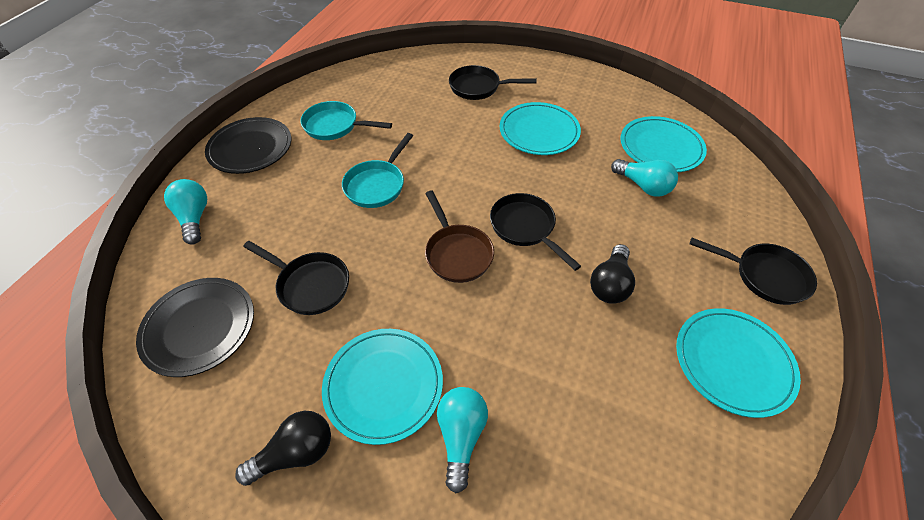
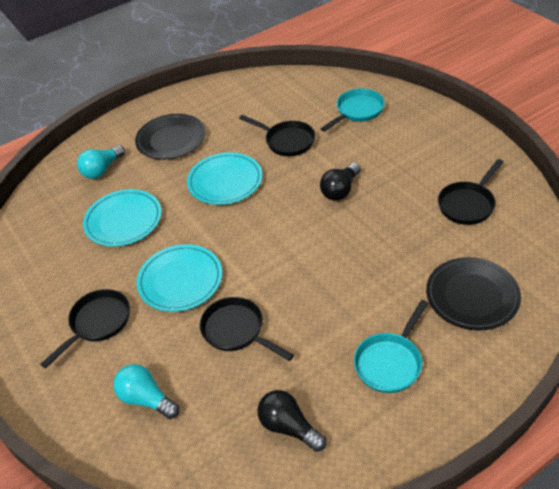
brown pan: [425,191,494,283] = 1 -> none = 0
turquoise light bulb: [164,179,207,245] [437,387,488,493] [611,159,678,197] = 3 -> [77,145,125,179] [113,364,179,419] = 2
turquoise plate: [322,329,443,445] [500,102,581,155] [621,116,707,172] [676,308,801,418] = 4 -> [83,189,162,247] [137,244,222,312] [187,152,262,205] = 3

